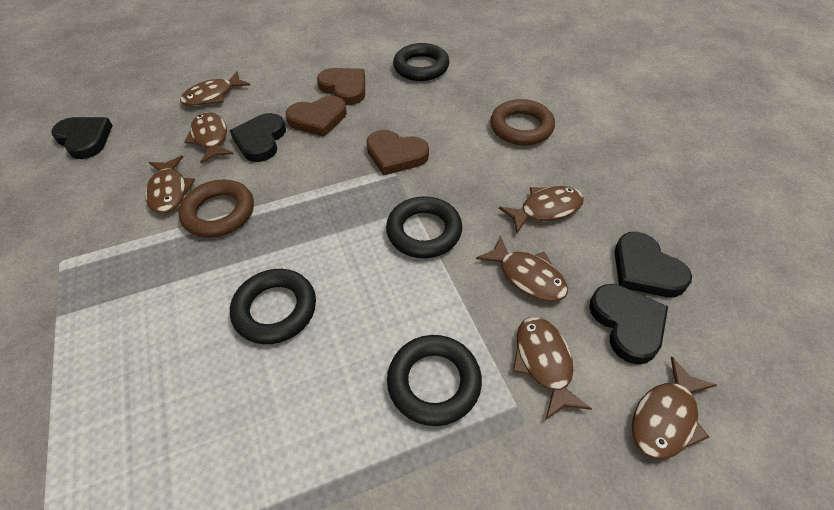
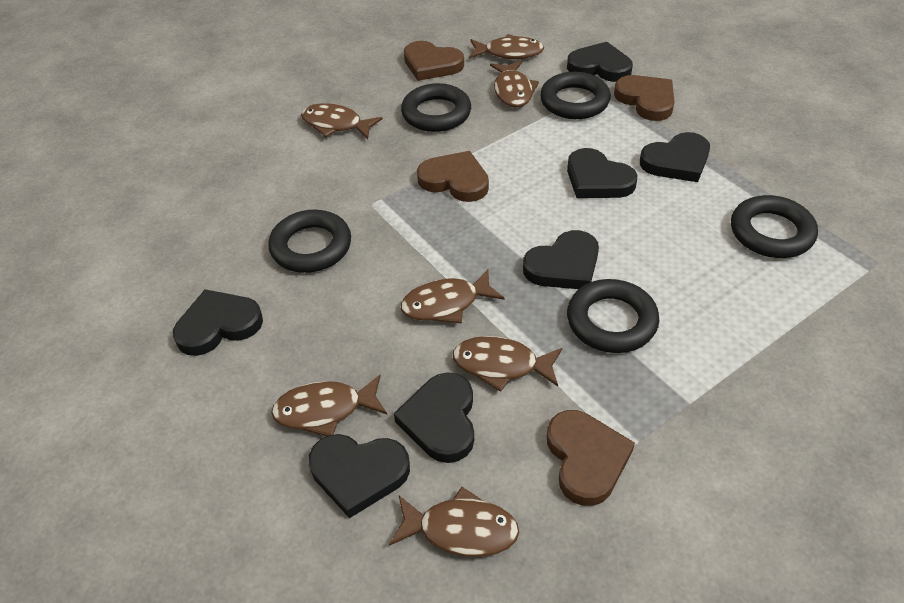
black heart: [51,117,113,159] [230,113,286,162] [589,284,668,364] [614,232,692,297] = 4 -> [173,289,263,356] [308,434,410,518] [394,372,474,463] [523,230,599,289] [567,42,633,82] [567,148,637,198] [640,132,710,182] = 7
black ring: [230,269,316,344] [386,196,462,258] [387,335,482,426] [393,43,450,81] = 4 -> [268,210,351,273] [401,83,471,132] [540,72,611,119] [567,279,659,353] [731,195,818,258] = 5
brown heart: [286,96,347,137] [317,68,365,105] [366,130,429,175] = 3 -> [404,41,464,81] [417,151,489,202] [547,410,635,506] [614,75,674,121] = 4
brown ring: [178,180,254,238] [490,99,555,146] = 2 -> none = 0

